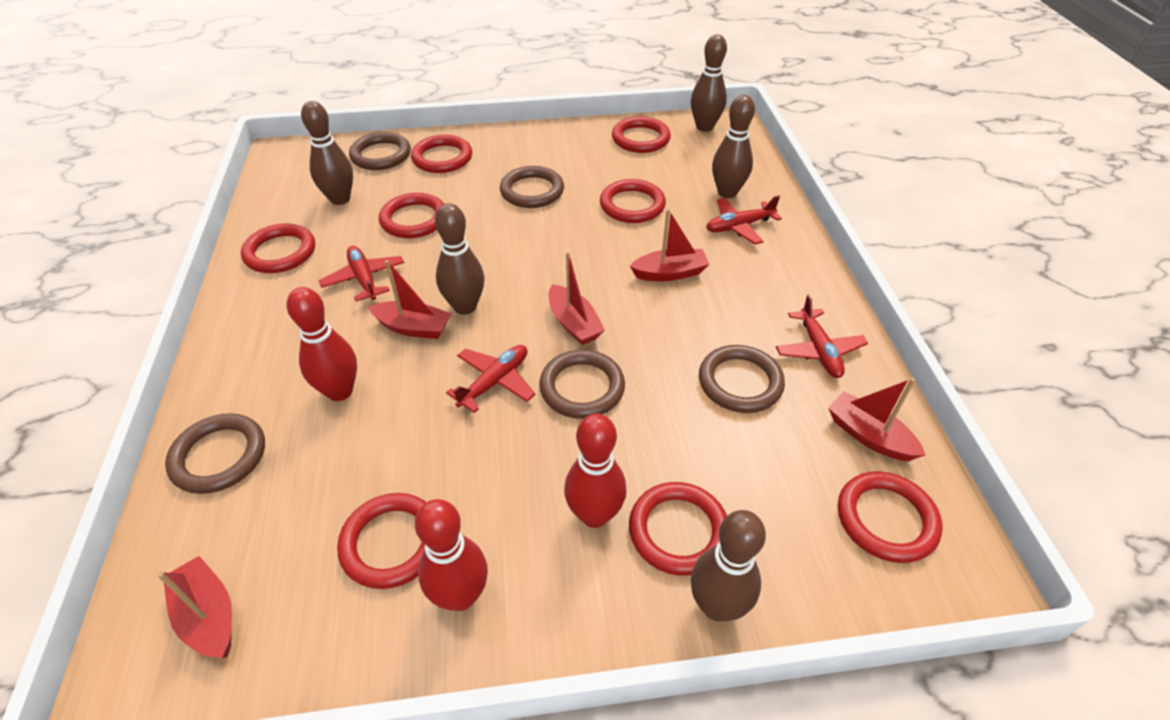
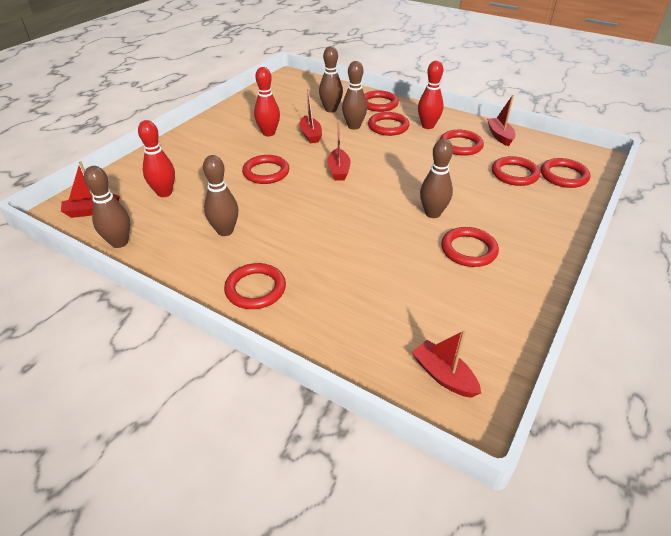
brown ring: [165,413,265,494] [349,132,411,170] [500,166,564,208] [539,350,625,419] [699,345,785,413] = 5 -> none = 0
red plane: [319,246,404,301] [446,345,535,413] [706,195,782,245] [776,295,868,378] = 4 -> none = 0

